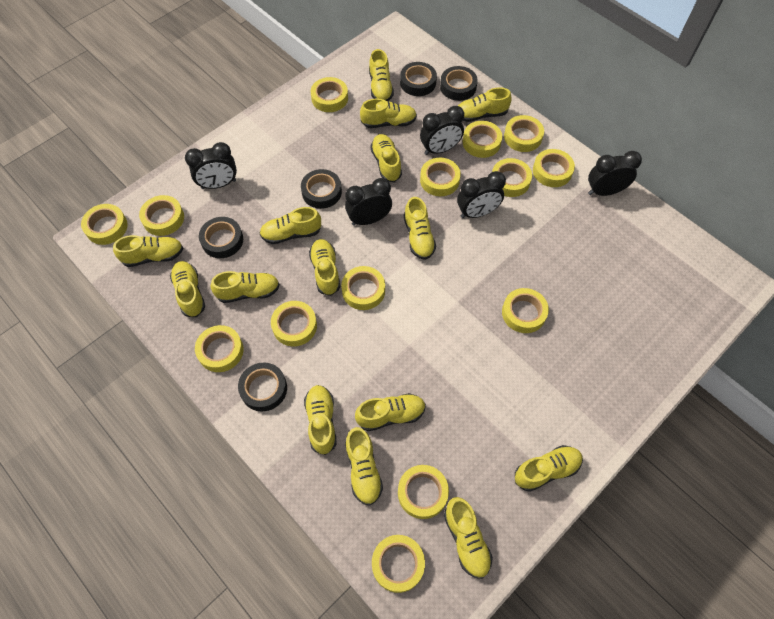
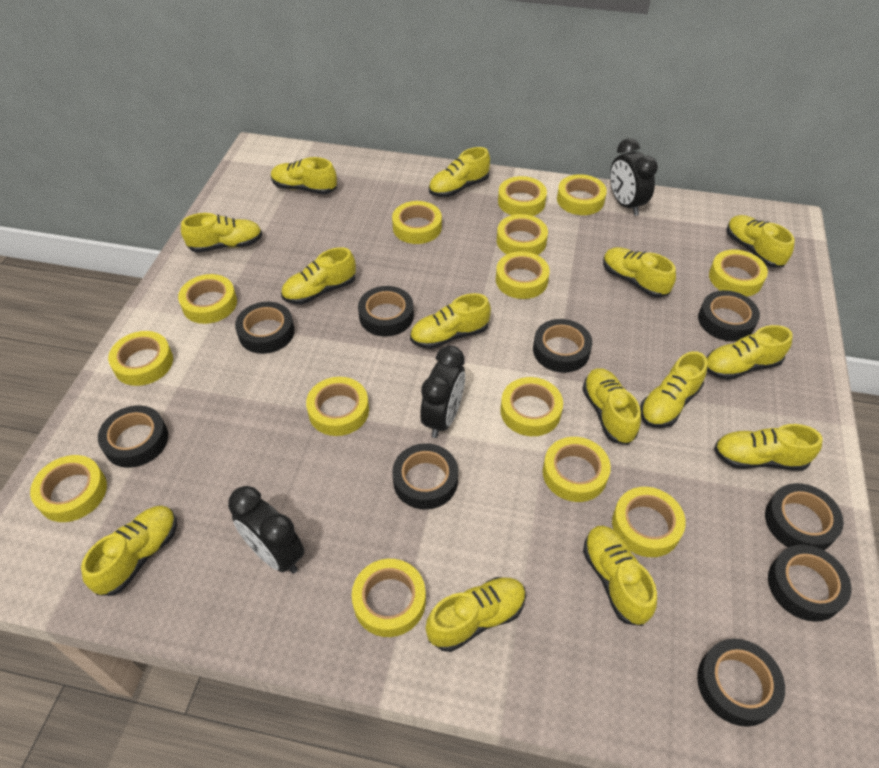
black clock: [185,142,237,189] [345,178,392,226] [420,106,464,155] [457,171,506,218] [588,151,642,196] = 5 -> [228,486,304,574] [420,346,465,438] [610,138,658,216] = 3
black tape: [199,217,243,258] [238,363,287,412] [301,169,342,209] [400,62,437,96] [440,66,478,101] = 5 -> [98,405,168,468] [235,302,295,354] [358,286,414,337] [392,443,458,510] [533,319,592,373] [697,639,785,727] [698,290,760,341] [765,483,844,550] [768,545,851,622] = 9
yellow shoe: [113,235,183,267] [170,261,205,317] [211,271,280,303] [260,207,321,244] [304,385,337,455] [309,239,340,296] [345,427,383,506] [355,393,426,431] [360,99,417,128] [369,49,394,101] [370,134,402,182] [404,197,436,260] [444,497,493,579] [458,87,512,122] [515,445,583,492] = 15 -> [81,506,177,596] [181,213,262,253] [271,157,337,194] [281,247,356,304] [410,293,491,349] [426,577,526,652] [429,147,490,197] [582,368,641,445] [583,526,657,626] [603,247,676,298] [640,351,708,428] [707,325,793,380] [714,424,822,471] [727,215,795,268] = 14

